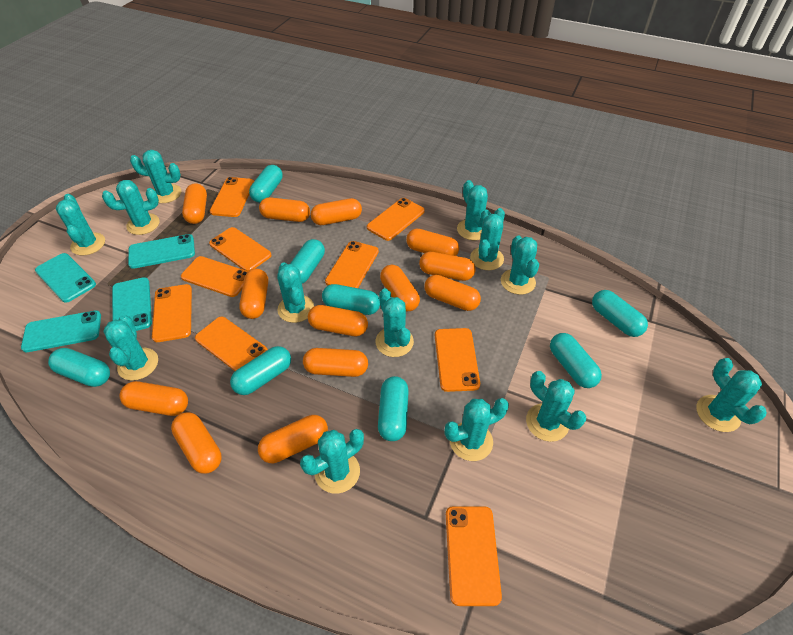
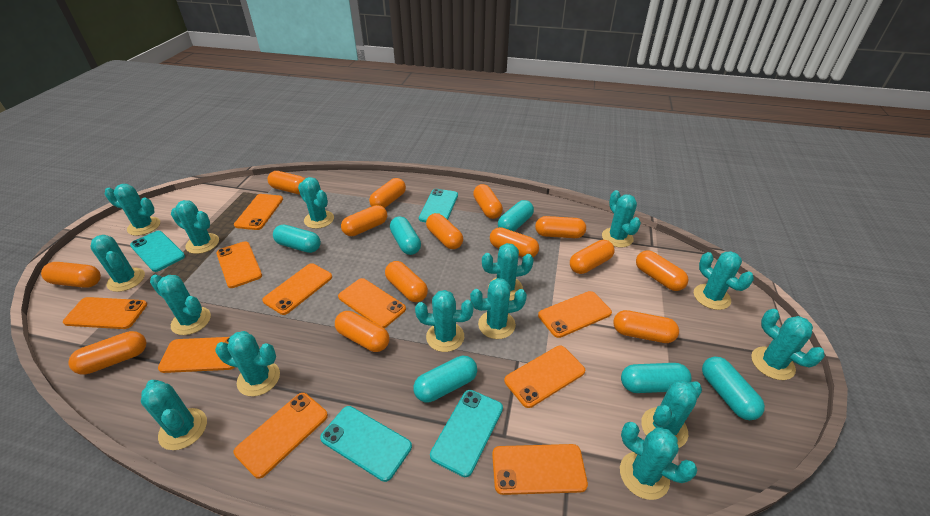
orange capsule: [119,381,188,416] [171,412,222,474] [182,183,207,224] [239,269,268,319] [258,415,328,463] [259,197,310,222] [303,348,368,377] [308,305,368,336] [311,198,362,225] [380,265,420,311] [406,229,459,256] [419,252,476,281] [424,275,481,311] = 13 -> [41,262,101,288] [69,331,146,375] [267,171,305,194] [335,311,390,352] [341,205,387,236] [369,178,406,208] [385,261,428,302] [426,213,463,249] [473,184,503,219] [490,227,539,257] [535,216,586,238] [570,240,615,274] [613,310,679,343] [636,250,689,291] = 14
orange phone: [152,284,192,342] [181,256,248,297] [195,317,268,371] [209,227,272,271] [210,177,254,217] [325,241,379,288] [367,198,425,241] [435,328,480,392] [446,506,502,606] = 9 -> [63,297,147,329] [158,337,235,373] [216,241,262,288] [234,194,283,230] [234,393,328,479] [262,263,332,315] [338,278,406,328] [492,444,588,495] [504,346,585,408] [538,291,612,338] = 10
turquoise cactus: [56,194,105,256] [102,180,159,235] [103,315,158,381] [130,150,182,203] [277,262,314,323] [300,429,364,494] [376,288,414,357] [444,398,509,461] [457,180,491,240] [470,208,505,270] [501,235,539,295] [526,371,586,442] [696,358,767,432] = 13 -> [91,235,145,292] [105,184,160,236] [141,380,207,450] [150,275,211,335] [171,200,219,254] [215,331,280,396] [298,177,334,229] [415,290,474,352] [470,278,527,339] [482,243,534,301] [602,190,641,247] [620,422,697,500] [641,380,702,448] [694,251,754,310] [751,309,825,380] = 15
turquoise capsule: [48,348,110,387] [230,346,291,395] [249,165,283,203] [290,239,325,284] [322,284,380,315] [378,376,409,441] [550,333,602,388] [592,290,648,337] = 8 -> [273,225,321,253] [390,216,421,255] [414,356,477,402] [498,200,534,232] [621,363,692,393] [702,357,765,420] = 6

